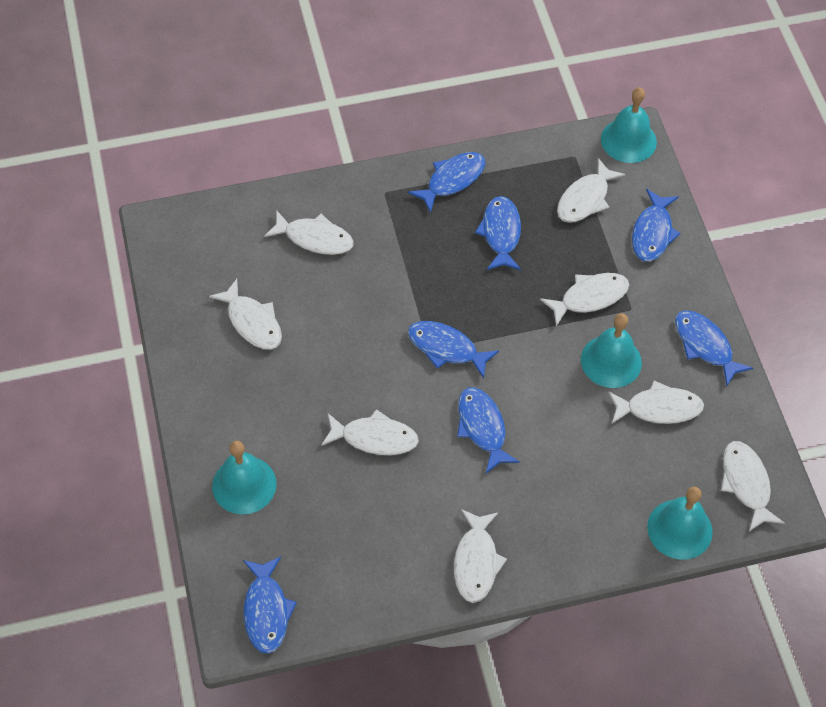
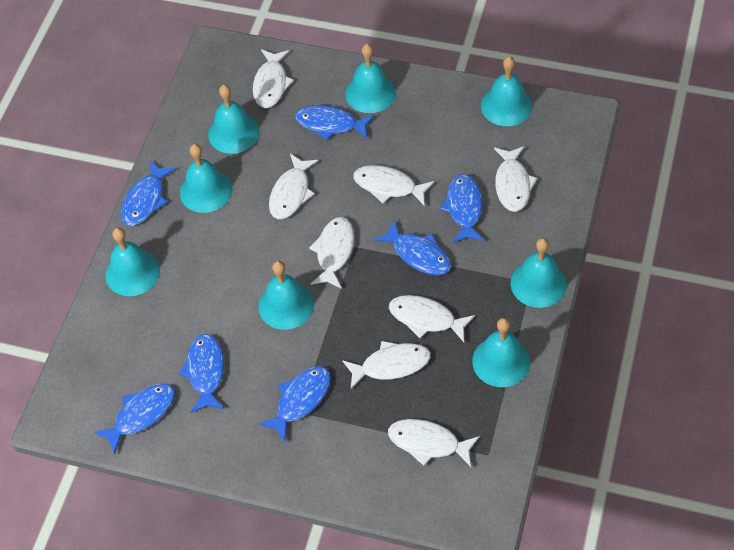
turquoise bell: [212,441,276,515] [581,313,642,388] [601,87,657,163] [647,487,713,560] = 4 -> [106,228,160,296] [180,144,232,213] [208,85,259,154] [258,261,314,330] [345,44,396,113] [472,318,530,387] [481,56,532,126] [511,238,567,308] = 8

